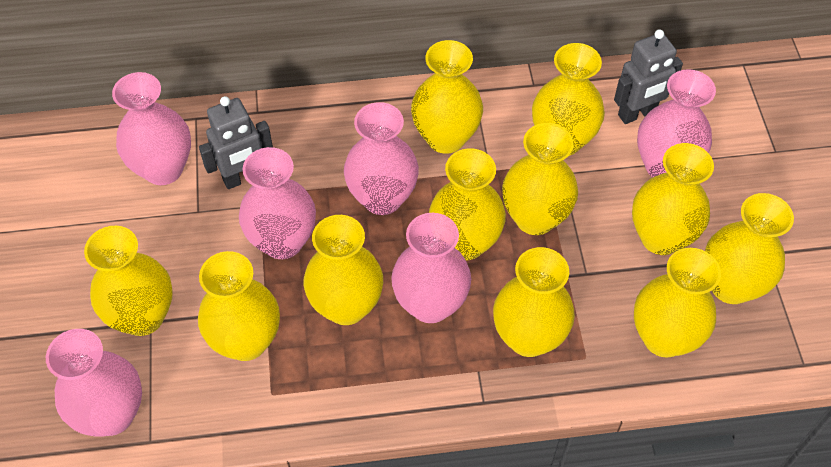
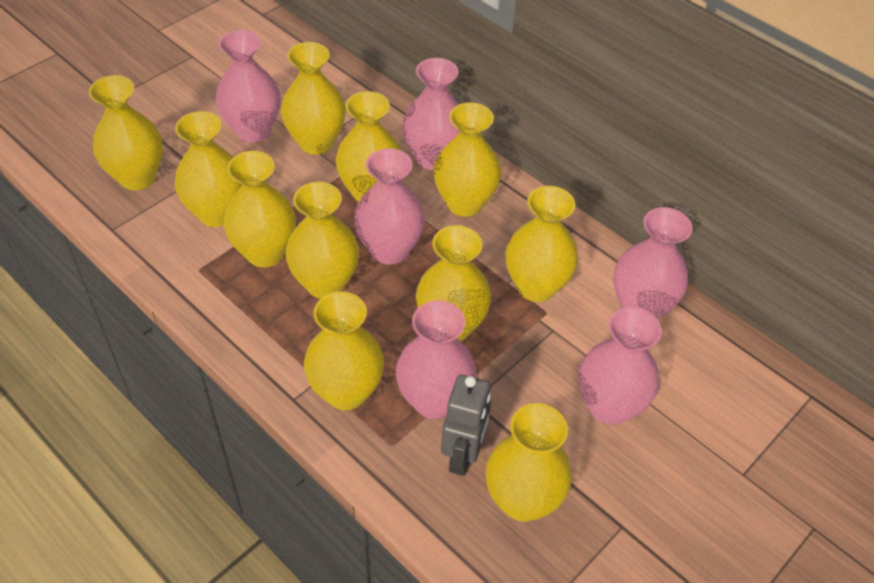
grey robot: [199,96,273,189] [614,29,683,124] = 2 -> [441,374,491,476] = 1

